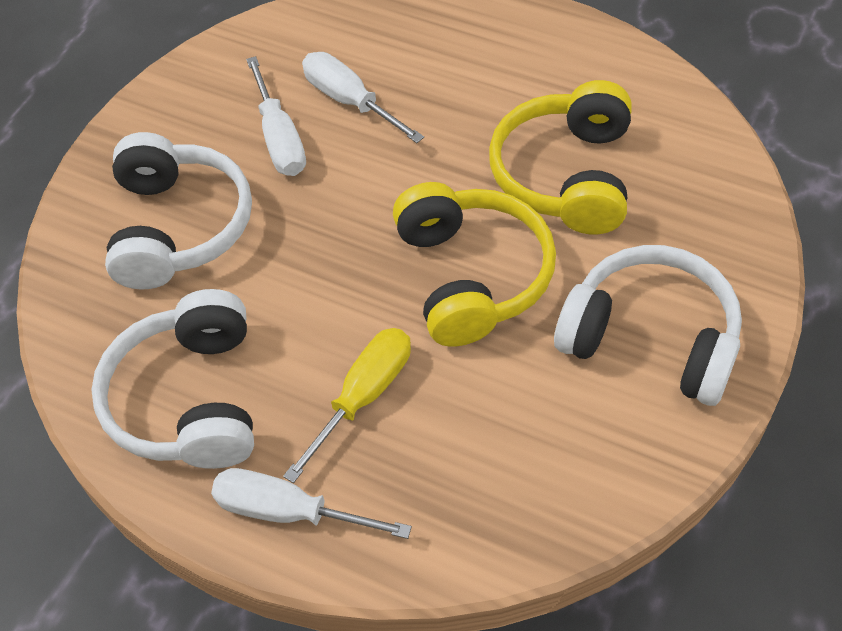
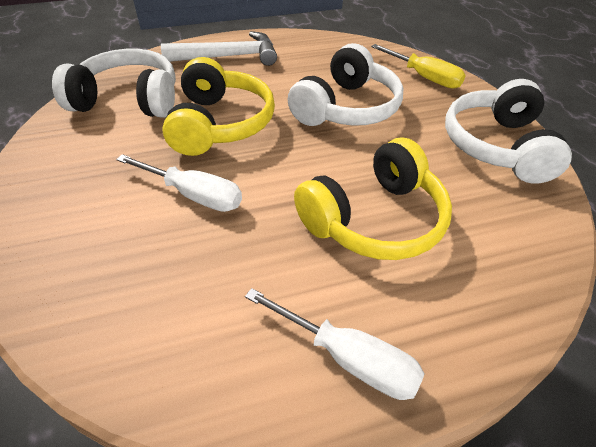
white hammer: none = 0 -> [161,31,277,66] = 1
white screwdriver: [211,468,412,539] [246,56,306,176] [302,52,424,143] = 3 -> [116,154,242,212] [245,288,425,400] = 2

